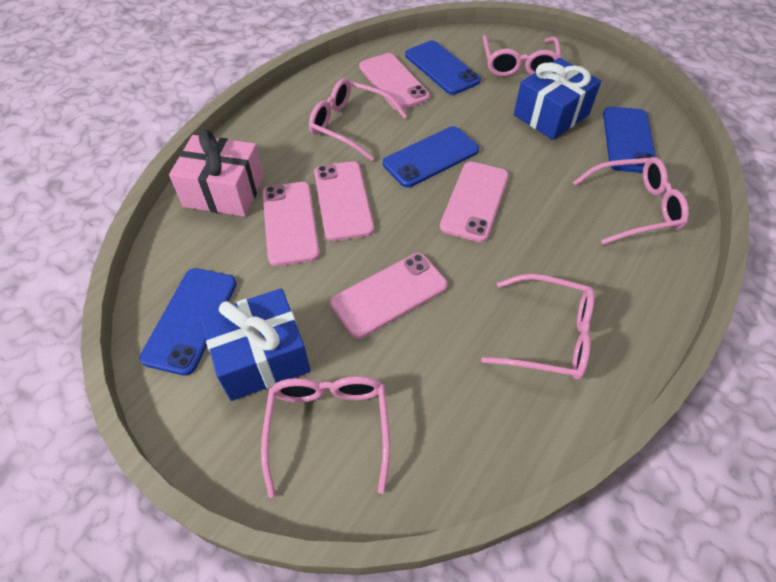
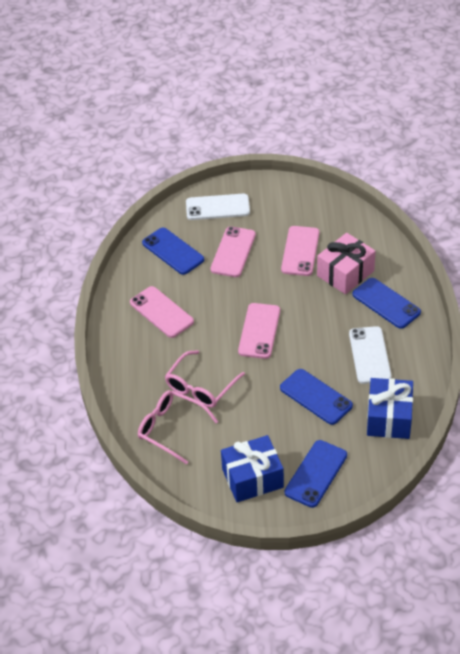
pink glasses: [261,376,390,498] [309,78,407,161] [481,274,595,380] [483,35,561,76] [573,157,689,244] = 5 -> [138,390,218,465] [165,350,245,408] = 2
pink phone: [262,182,320,266] [314,161,374,241] [330,253,448,339] [359,53,430,110] [440,162,509,242] = 5 -> [130,286,194,338] [210,226,256,277] [238,303,280,359] [281,226,319,276] = 4
white phone: none = 0 -> [186,194,250,220] [349,326,392,384] = 2

